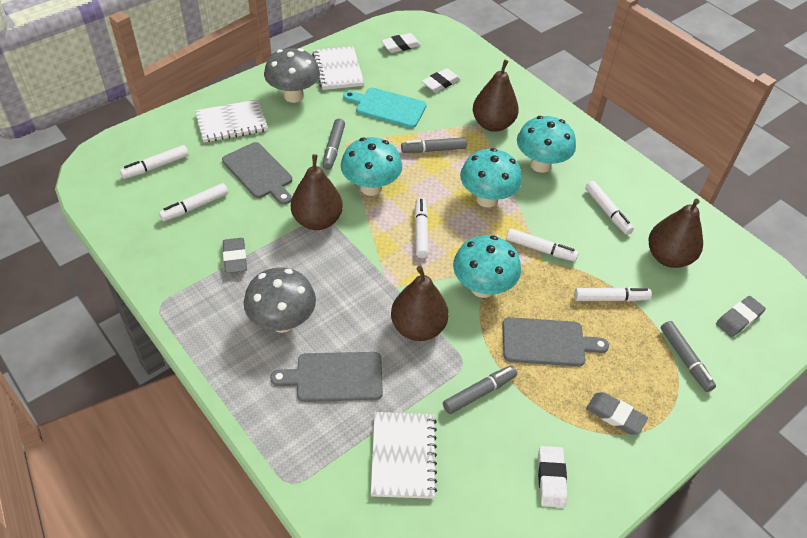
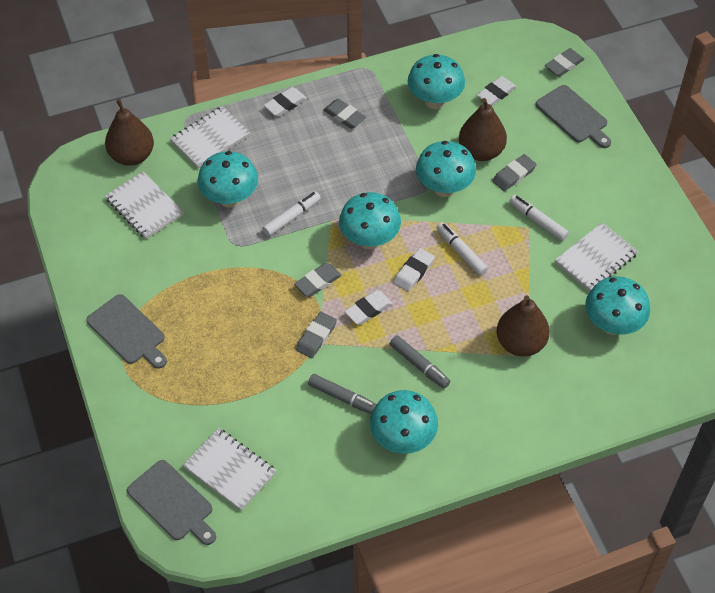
brown pear: [291,154,343,230] [391,266,449,341] [473,60,519,132] [649,199,703,268] = 4 -> [105,99,154,166] [459,98,507,161] [497,295,550,356] = 3
grey eraser: [223,238,247,273] [586,392,648,435] [716,296,766,337] = 3 -> [294,263,342,297] [296,312,337,358] [323,99,366,129] [492,154,537,191] [545,48,585,77] = 5
grey marker: [322,119,345,170] [401,137,467,153] [443,365,517,414] [661,321,716,392] = 4 -> [308,374,377,414] [390,335,450,388] = 2
grey mushroom: [244,267,316,333] [264,48,320,103] = 2 -> none = 0
turquoise cutting board: [343,88,427,128] = 1 -> none = 0
turquoise mushroom: [341,137,402,196] [453,235,521,298] [460,148,522,208] [517,116,576,173] = 4 -> [198,151,258,208] [339,192,401,249] [370,390,438,454] [408,54,465,109] [416,141,476,197] [585,276,650,335] = 6
white eraser: [381,33,421,53] [422,68,460,92] [538,446,568,508] = 3 -> [264,87,307,117] [344,290,392,325] [393,248,435,292] [477,76,517,106] = 4
white marker: [120,145,189,179] [159,183,228,221] [414,198,429,258] [506,228,579,262] [574,287,652,302] [585,181,634,235] = 6 -> [262,191,321,236] [437,222,488,276] [509,195,569,241] = 3
white notebook: [195,99,268,143] [312,46,364,90] [371,412,437,499] = 3 -> [105,171,184,239] [170,106,250,168] [183,428,276,511] [555,222,638,292] = 4

